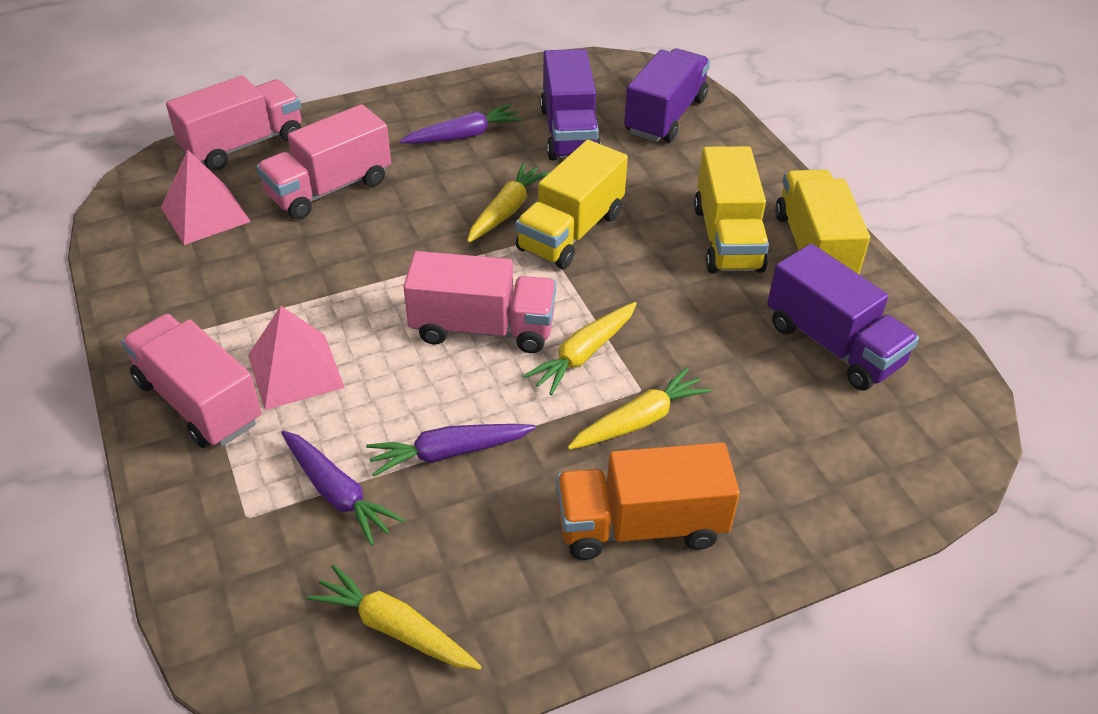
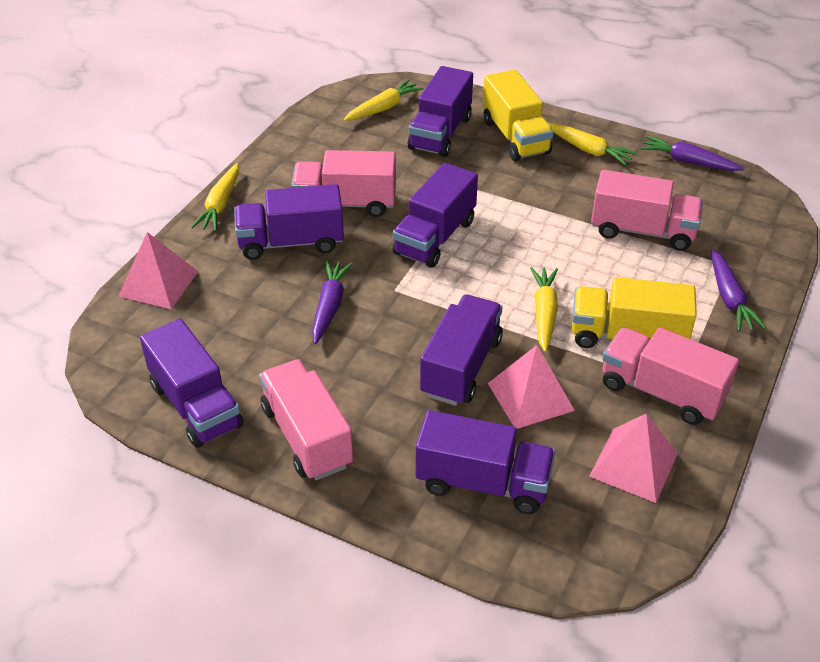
orange truck: [556,442,740,560] = 1 -> none = 0
pink pyramid: [161,150,251,245] [248,306,345,410] = 2 -> [119,232,198,309] [488,345,575,429] [589,414,678,503] = 3
purple truck: [540,49,601,160] [624,49,710,142] [767,244,919,391] = 3 -> [140,319,244,448] [234,184,344,260] [393,163,478,268] [408,66,473,157] [416,410,555,514] [420,294,503,406] = 6
yellow truck: [516,140,628,269] [694,146,769,273] [775,169,870,274] = 3 -> [483,69,554,161] [572,277,697,348] = 2

